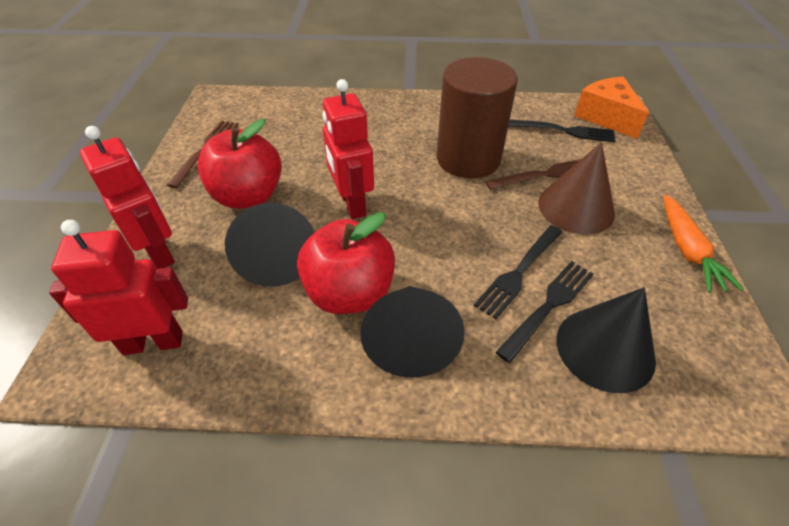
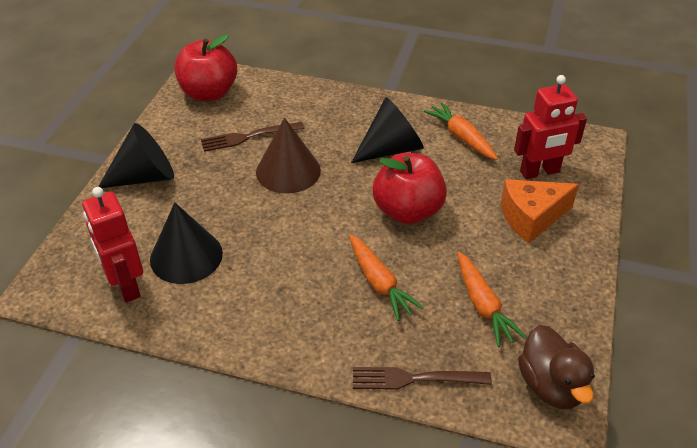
black fork: [474,225,562,319] [496,261,594,363] [508,120,616,142] = 3 -> none = 0
brown cylinder: [437,57,518,178] = 1 -> none = 0
brown duck: none = 0 -> [518,325,595,409] = 1
orange carrot: [664,195,743,293] = 1 -> [349,234,424,321] [424,102,498,160] [457,252,527,347] = 3
red robot: [49,220,188,355] [80,126,175,269] [322,79,374,219] = 3 -> [82,187,143,302] [514,75,587,179] = 2

